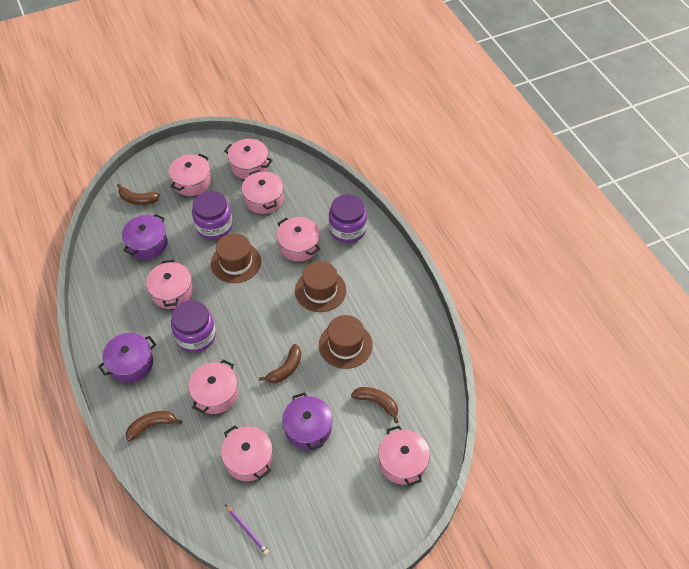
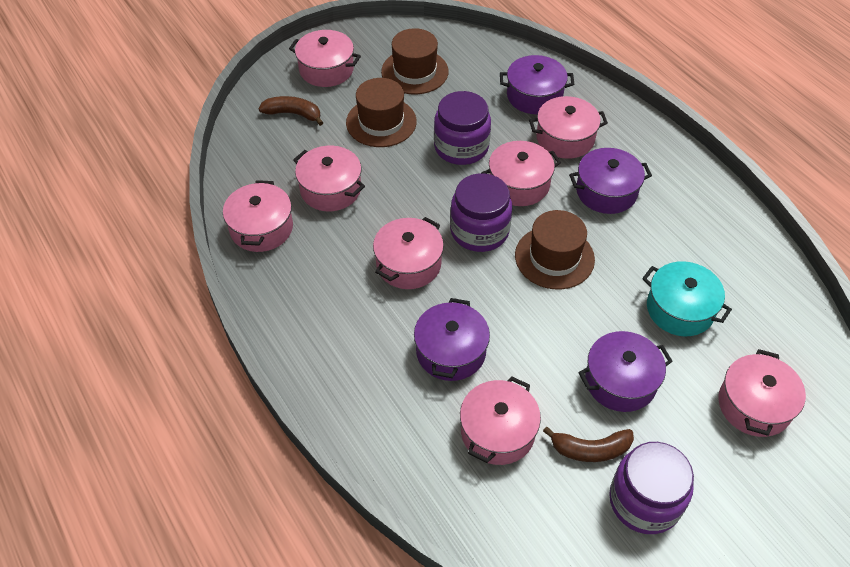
brown banana: [117,184,160,205] [126,411,182,441] [259,344,301,383] [351,387,399,423] = 4 -> [259,96,323,126] [543,426,634,462] = 2
purple pencil: [225,505,269,555] = 1 -> none = 0
purple pot: [98,333,156,383] [122,214,168,260] [282,392,333,450] = 3 -> [414,298,490,381] [500,55,575,114] [569,148,652,214] [578,331,673,412] = 4
turquoise pot: none = 0 -> [642,261,732,336] = 1

